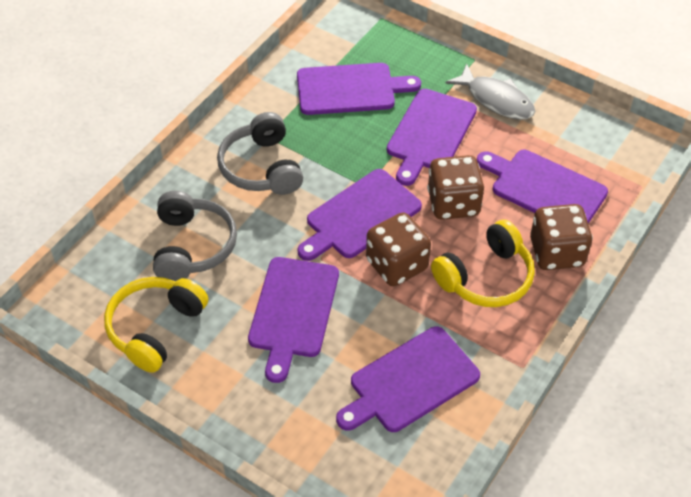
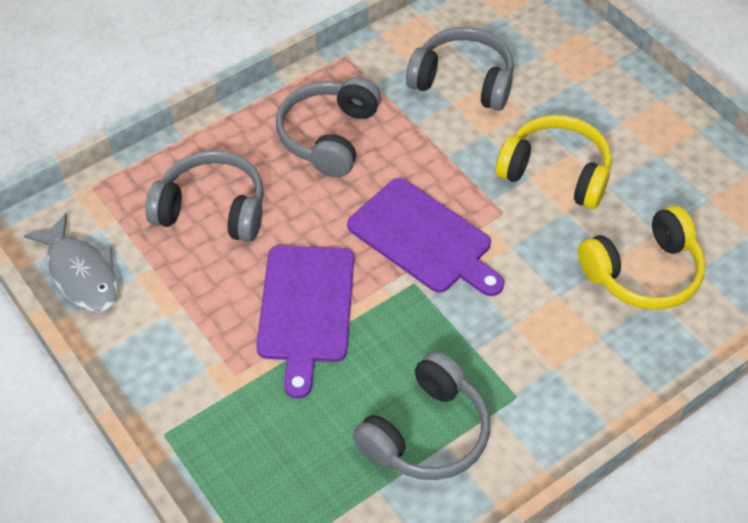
brown dice: [366,212,431,286] [427,155,484,220] [530,204,593,270] = 3 -> none = 0
grey headphones: [153,191,237,281] [217,112,303,195] = 2 -> [145,150,264,242] [276,77,381,177] [353,351,490,480] [406,27,514,111] = 4
purple cutting board: [248,257,339,383] [297,63,421,115] [298,169,422,261] [336,326,480,432] [387,89,477,186] [477,150,608,224] = 6 -> [256,245,354,399] [347,178,504,296] = 2

